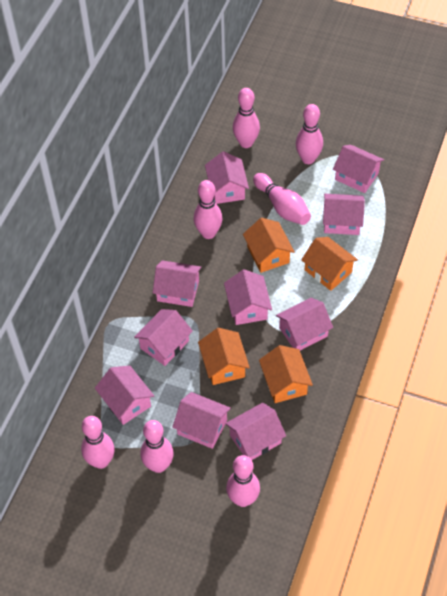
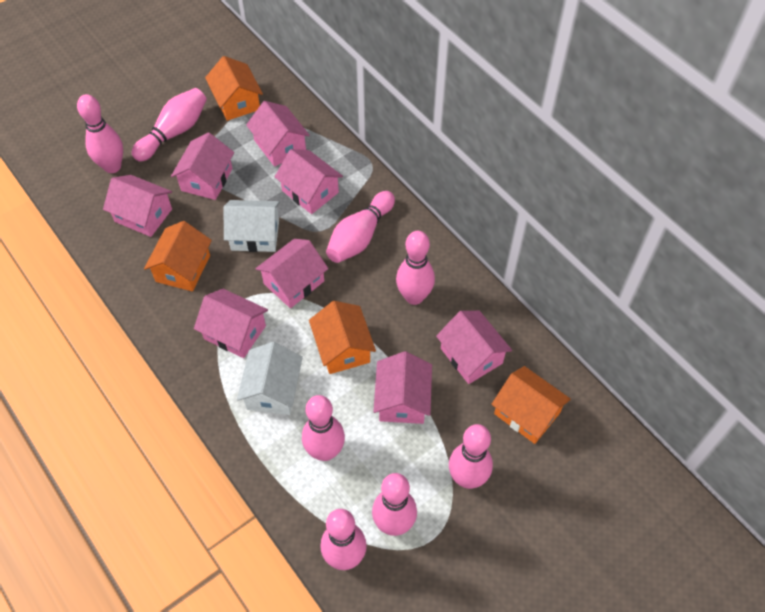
pink bowling pin: [81,416,115,469] [140,420,174,473] [194,180,222,239] [226,455,260,507] [233,88,260,148] [253,173,311,225] [296,104,323,164] = 7 -> [77,94,123,173] [132,88,207,162] [302,395,345,461] [320,509,367,570] [326,191,395,263] [372,473,417,536] [396,231,435,305] [449,424,493,489] = 8
pink house: [95,366,154,425] [134,309,193,366] [153,260,201,307] [172,392,231,449] [205,151,249,204] [224,269,272,325] [225,403,286,460] [276,298,333,350] [323,194,365,235] [333,145,384,193] = 10 -> [103,175,172,237] [171,132,234,200] [194,289,268,358] [246,101,310,167] [255,239,329,308] [275,149,343,214] [373,351,432,424] [436,311,512,384] = 8
white house: none = 0 -> [224,200,280,252] [237,342,303,415] = 2

